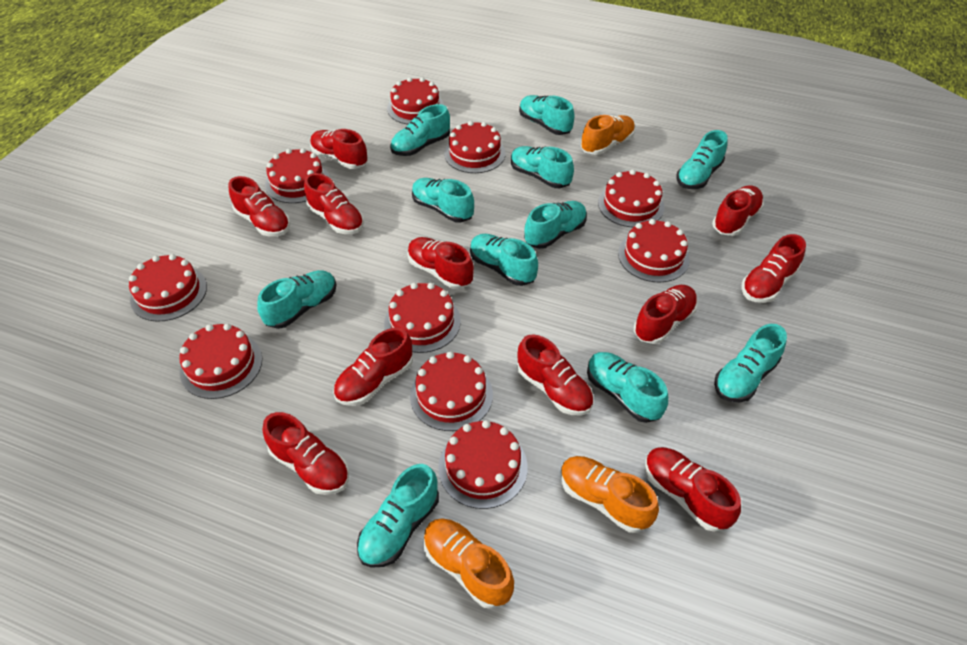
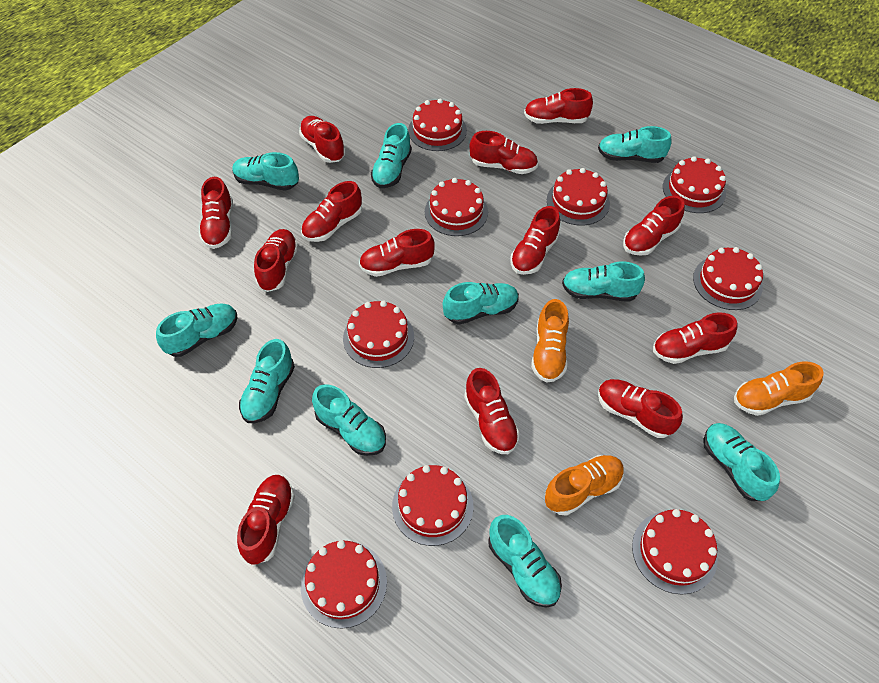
red cake: [129,254,207,322] [179,323,262,399] [265,148,330,203] [384,283,461,353] [387,77,444,124] [410,351,493,431] [438,420,528,509] [444,121,506,173] [598,170,665,228] [618,219,690,282] = 10 -> [301,540,387,628] [343,301,414,368] [392,465,473,546] [408,99,467,151] [425,178,488,236] [547,168,610,225] [632,509,718,594] [663,156,726,213] [693,247,763,310] = 9
red shoe: [229,176,290,237] [263,412,349,495] [304,173,364,234] [310,129,368,169] [333,327,413,406] [407,237,474,289] [517,334,593,416] [634,285,698,344] [645,447,741,532] [712,186,764,236] [741,234,806,303] = 11 -> [199,177,233,249] [237,475,295,565] [254,229,298,292] [299,116,346,163] [301,181,362,242] [359,229,435,277] [464,368,520,454] [470,131,538,174] [510,206,560,275] [524,88,593,124] [598,379,683,438] [623,196,685,256] [653,312,737,364] = 13
turquoise shoe: [257,270,336,329] [357,464,439,568] [390,104,450,156] [412,178,474,223] [470,234,538,286] [511,146,574,188] [519,95,574,135] [524,201,587,249] [587,352,668,423] [676,130,728,189] [714,324,787,403] = 11 -> [156,304,238,357] [232,152,299,191] [239,339,295,423] [312,384,386,456] [371,123,412,188] [443,282,519,325] [489,515,562,608] [562,262,645,302] [598,126,672,163] [703,423,780,501] = 10

